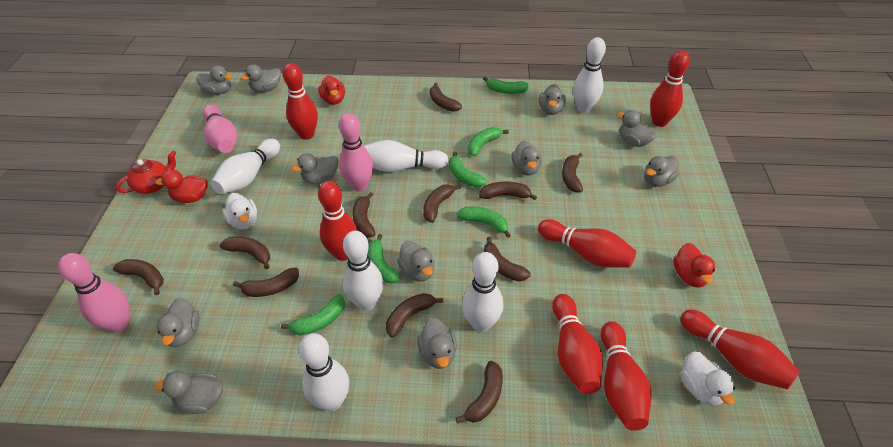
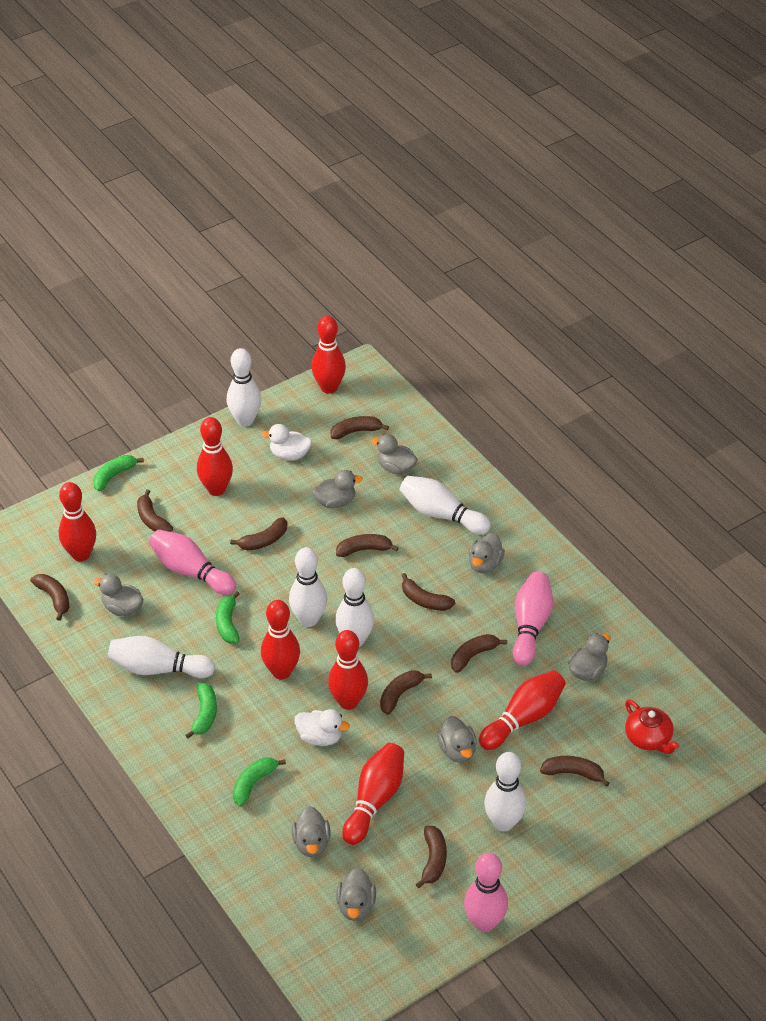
brown banana: [113,259,164,295] [220,236,270,269] [233,268,299,297] [352,192,375,238] [386,293,443,337] [423,184,461,223] [430,83,462,112] [456,361,503,423] [479,181,537,200] [484,237,531,281] [562,153,583,193] = 11 -> [31,574,70,621] [137,489,173,532] [230,517,287,551] [331,416,389,439] [336,534,399,557] [380,670,432,715] [402,573,455,611] [416,825,447,888] [451,634,507,673] [540,756,610,787] = 10
green banana: [281,294,345,335] [367,234,400,283] [449,152,487,188] [456,207,511,238] [468,127,509,156] [483,77,529,94] = 6 -> [93,455,144,491] [185,683,217,739] [216,591,240,644] [233,757,286,807] = 4
grey duck: [155,371,223,414] [156,298,200,347] [196,66,233,95] [241,64,281,92] [292,153,338,184] [397,241,434,282] [417,318,457,369] [512,140,542,176] [539,84,566,115] [617,110,657,147] [644,156,679,187] = 11 -> [94,574,144,616] [292,806,331,857] [312,470,363,508] [336,868,376,921] [372,434,418,475] [437,716,477,763] [469,533,505,573] [568,633,611,681] = 8
red duck: [155,170,208,203] [318,75,345,105] [673,243,715,287] = 3 -> none = 0

